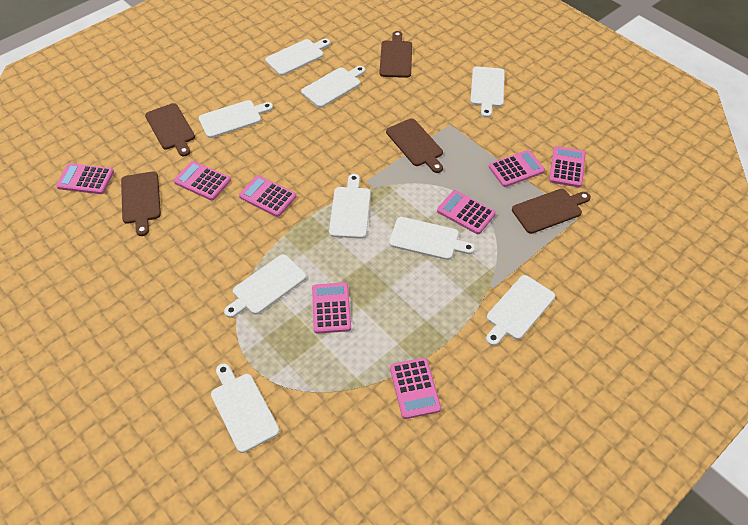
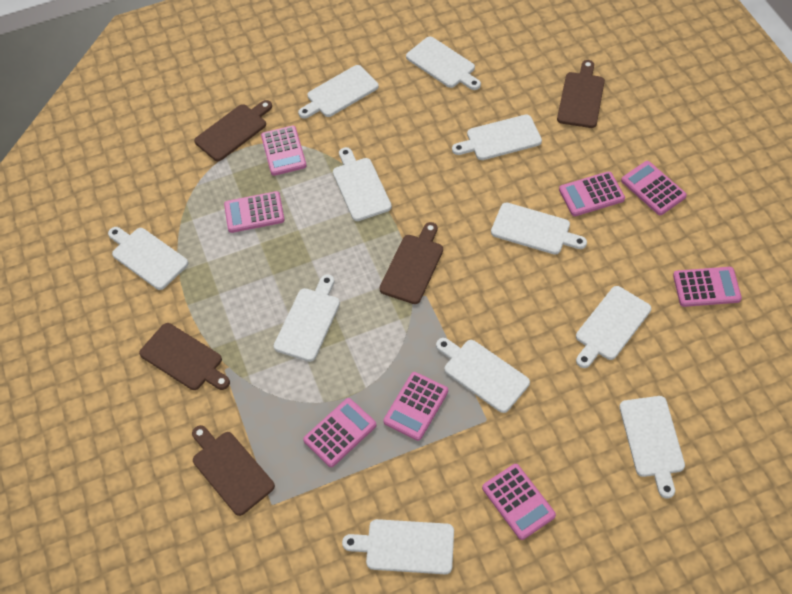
white cutting board: [199,100,273,138] [211,363,280,453] [224,254,306,318] [265,39,330,76] [301,66,365,108] [329,174,371,239] [389,217,475,260] [470,66,505,118] [486,275,555,346] = 9 -> [108,227,188,290] [274,274,340,362] [298,65,379,119] [333,147,392,221] [342,519,454,574] [406,37,481,90] [436,338,530,413] [452,114,542,160] [491,203,587,255] [576,286,651,368] [619,396,685,499] = 11

